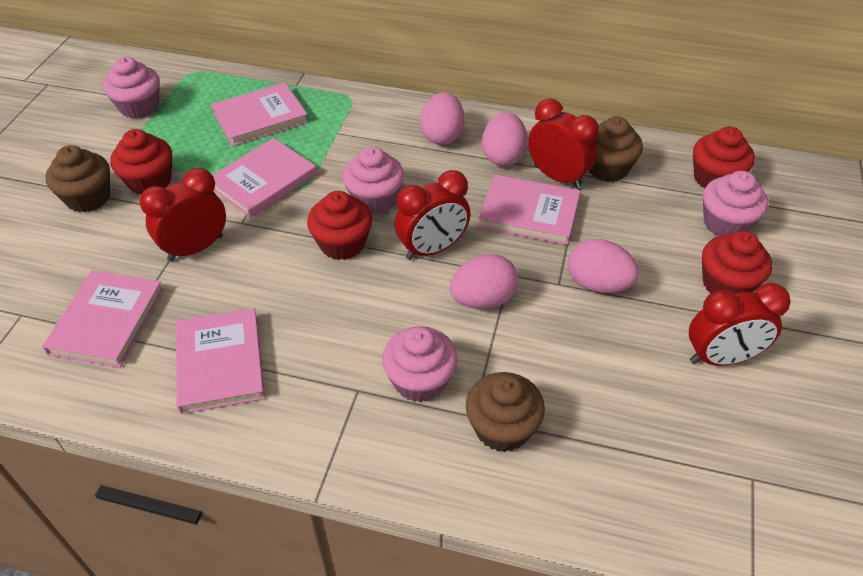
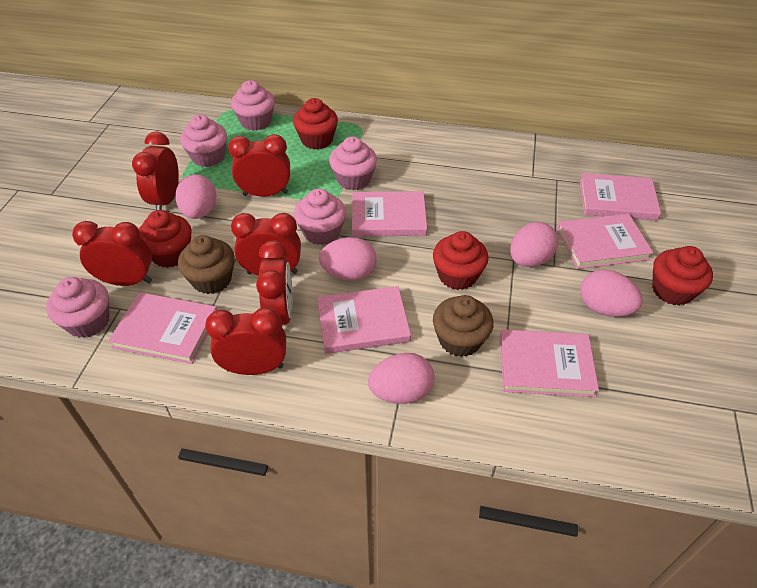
brown cupcake: [45,145,110,212] [466,372,545,452] [589,116,643,182] = 3 -> [178,235,235,294] [433,295,494,357] = 2
pink book: [42,270,164,368] [176,308,265,414] [211,82,309,146] [213,138,317,218] [478,174,581,245] = 5 -> [108,292,217,364] [317,286,411,354] [352,191,427,237] [500,329,599,397] [557,214,654,269] [579,173,661,221] = 6
pink cupcake: [103,57,160,119] [343,147,404,214] [382,326,458,403] [703,171,768,236] = 4 -> [46,277,109,338] [180,115,227,167] [231,80,275,131] [294,188,346,245] [329,136,377,190] = 5
pink egg: [420,93,465,145] [450,254,518,309] [482,112,528,166] [568,239,639,293] = 4 -> [175,174,216,219] [319,237,377,280] [368,353,434,404] [510,222,558,267] [580,269,643,317] = 5
red clock: [140,168,226,261] [394,170,470,260] [528,98,599,189] [689,283,791,366] = 4 -> [72,221,152,286] [132,131,179,210] [205,307,286,375] [228,134,290,197] [231,213,301,276] [256,241,293,327] = 6

